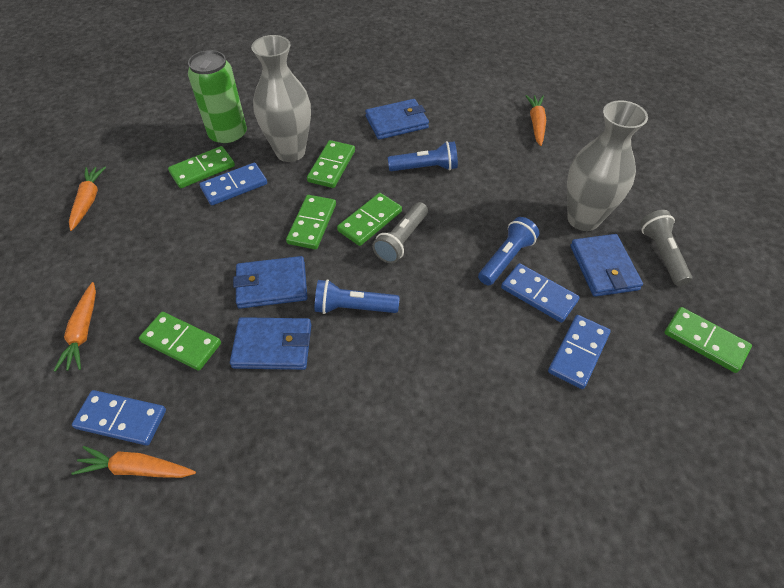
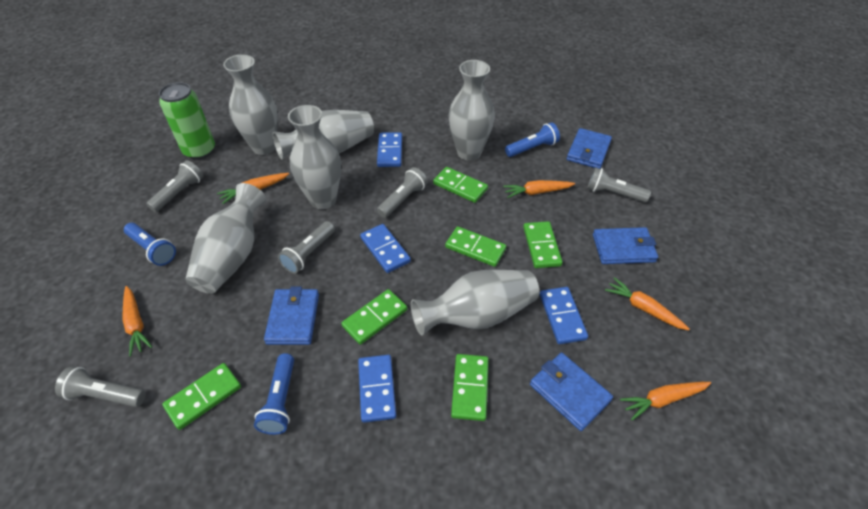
grey flashlight: [372,202,428,264] [640,210,692,286] = 2 -> [55,366,146,407] [146,160,204,212] [278,221,335,274] [377,167,428,218] [587,167,651,203] = 5
grey vase: [251,35,311,162] [567,100,648,231] = 2 -> [185,183,266,294] [223,54,278,155] [273,110,374,159] [288,105,341,209] [411,270,539,336] [449,60,495,161] = 6
orange carrot: [54,282,96,372] [69,167,106,231] [71,446,196,478] [525,95,546,146] = 4 -> [122,286,152,357] [217,173,289,204] [503,180,575,198] [605,277,690,330] [620,382,711,421] = 5

